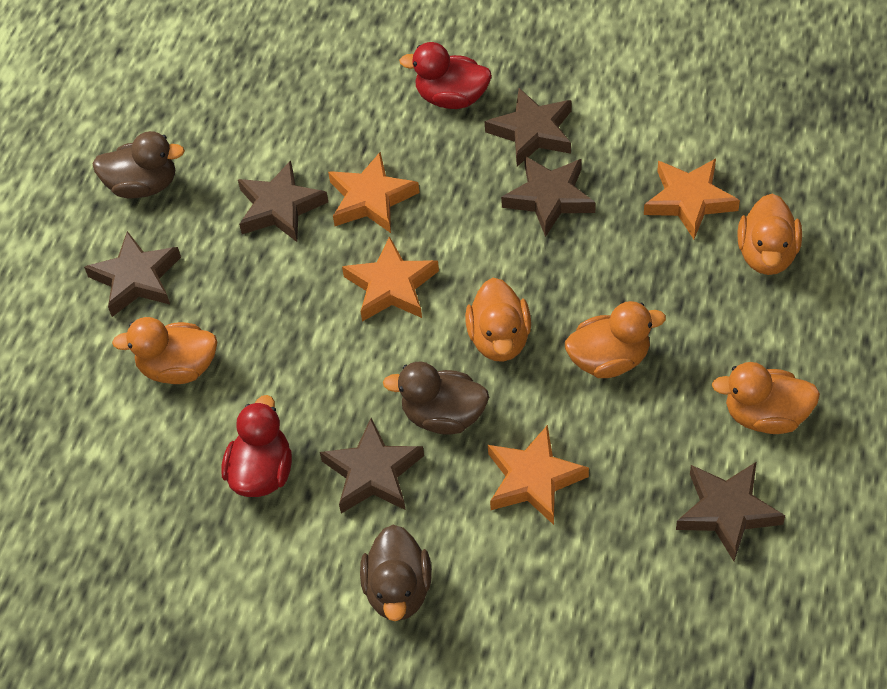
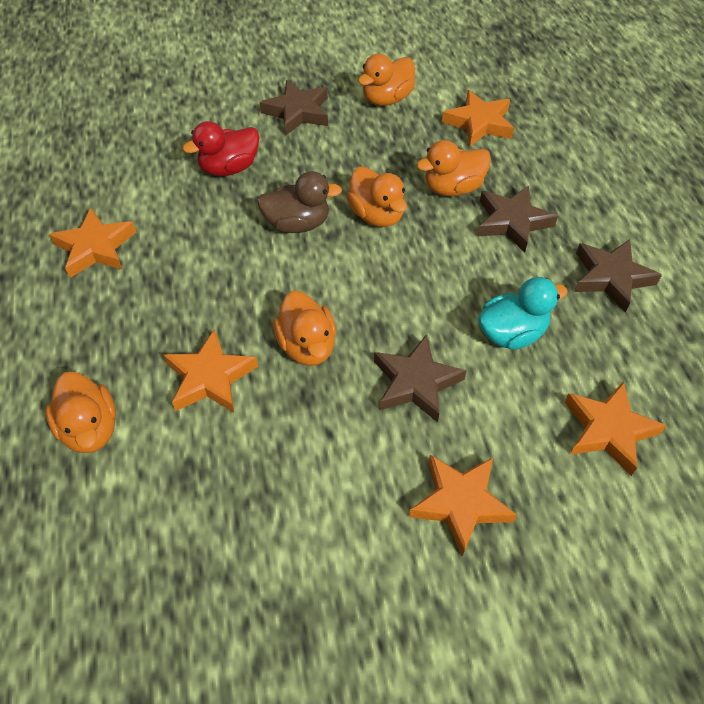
brown duck: [92,131,185,198] [360,525,432,621] [383,362,489,435] = 3 -> [257,171,342,233] = 1
brown star: [84,231,181,317] [238,160,328,242] [320,418,424,513] [485,88,572,166] [501,156,596,237] [676,462,785,561] = 6 -> [260,80,328,135] [374,335,467,422] [477,186,558,253] [574,239,662,313] = 4
orange star: [328,152,420,233] [342,236,439,322] [488,425,589,525] [644,158,740,239] = 4 -> [49,208,136,278] [164,329,258,412] [409,455,517,557] [442,90,514,146] [565,381,667,476] = 5
red duck: [222,395,292,497] [399,42,492,109] = 2 -> [183,121,260,176] = 1
turquoise duck: none = 0 -> [478,277,568,349] = 1

